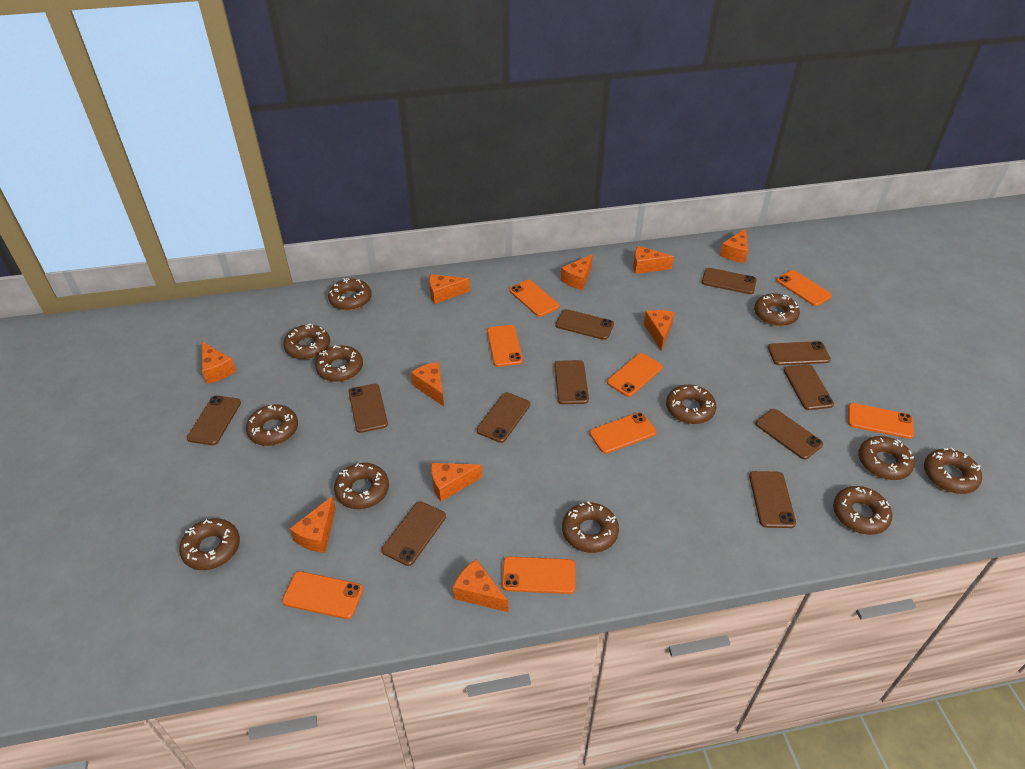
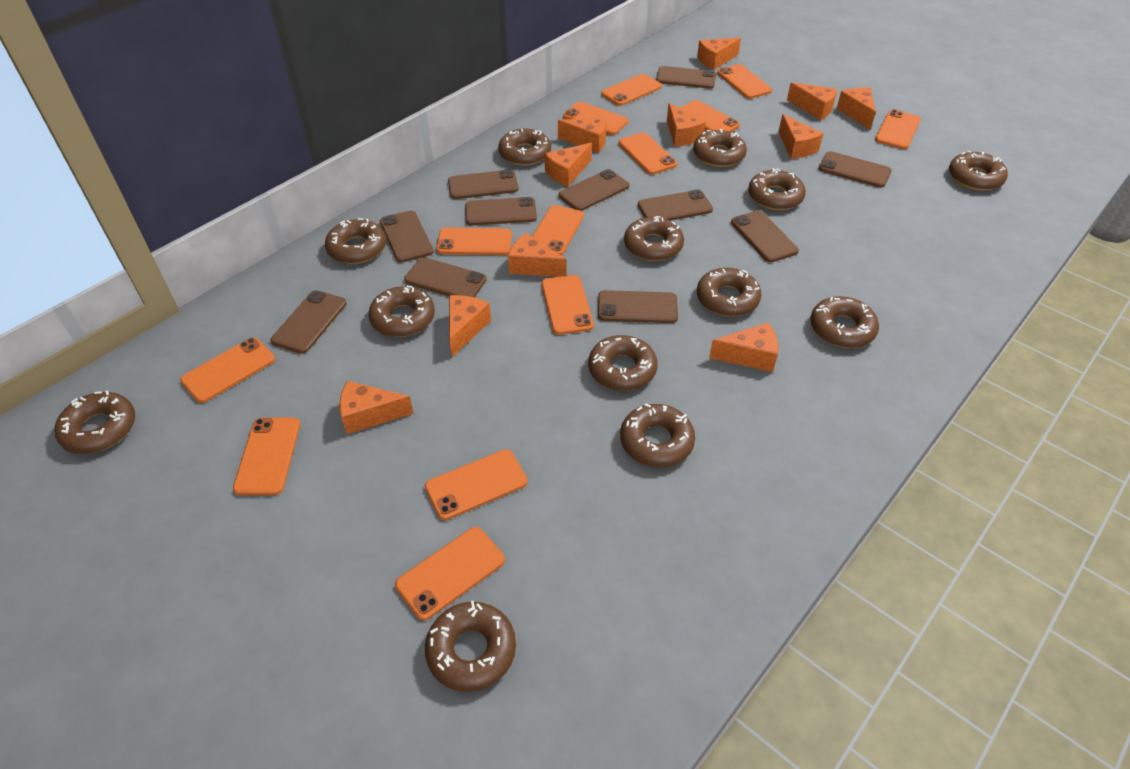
brown donut: [179,518,240,570] [246,405,298,446] [283,324,330,359] [315,345,363,382] [328,278,372,311] [334,463,389,509] [562,502,619,553] [666,385,716,424] [754,293,800,326] [833,486,892,535] [858,436,915,480] [924,448,982,494] = 12 -> [54,390,135,454] [325,218,386,264] [368,286,435,337] [425,600,516,692] [498,129,551,166] [588,335,658,391] [620,403,695,467] [624,216,684,261] [693,129,747,167] [697,268,762,317] [748,168,806,210] [810,296,879,348] [949,151,1008,191] = 13
orange cheese: [202,342,236,384] [290,496,336,553] [411,362,444,407] [429,274,470,304] [431,463,482,502] [453,559,508,612] [561,255,593,290] [633,246,674,274] [644,310,675,350] [720,229,748,263] = 10 -> [340,381,414,434] [449,295,491,357] [508,233,566,277] [545,143,592,186] [558,117,607,153] [667,103,706,147] [697,38,741,70] [709,323,778,372] [778,114,823,159] [787,83,838,120] [836,87,876,129] = 11
orange phone: [282,571,363,619] [487,325,523,367] [502,557,576,594] [509,280,559,317] [590,412,656,454] [607,353,663,397] [776,270,832,306] [848,403,914,439] = 8 -> [180,337,275,403] [233,417,300,495] [395,527,505,620] [425,449,528,520] [436,228,512,255] [532,205,584,256] [541,275,594,335] [563,102,628,135] [601,74,662,106] [619,132,677,174] [680,100,740,132] [717,64,772,99] [875,109,921,149] = 13

